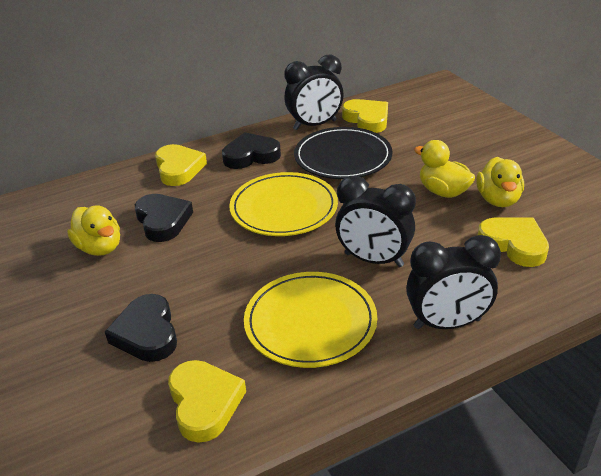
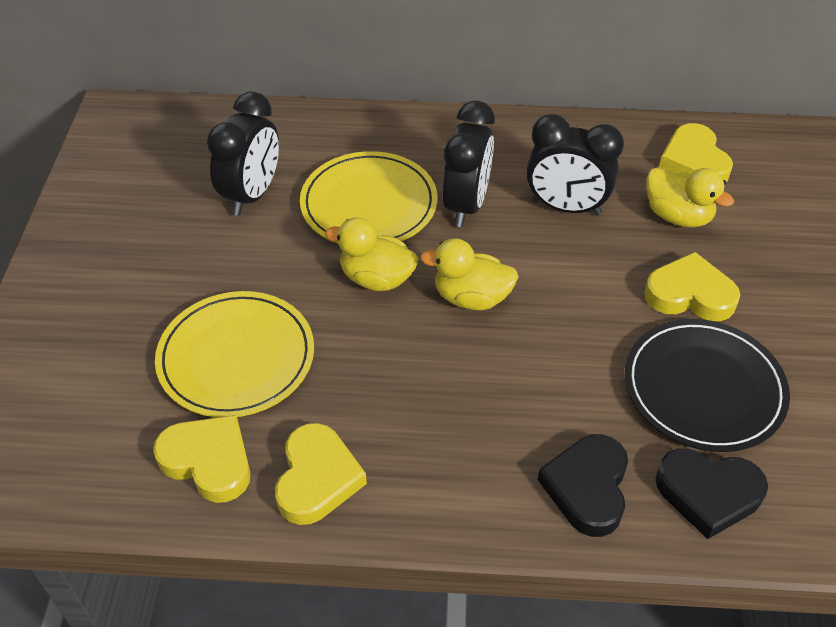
black heart: [105,294,177,362] [135,194,193,242] [222,132,281,169] = 3 -> [538,434,628,537] [655,448,768,539] = 2

